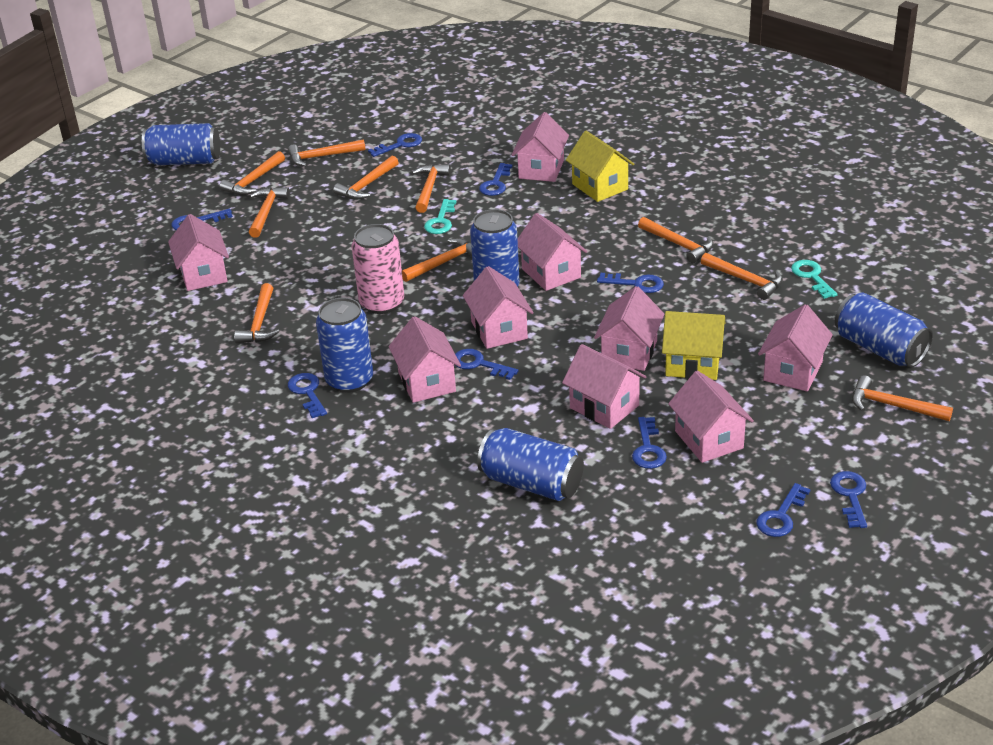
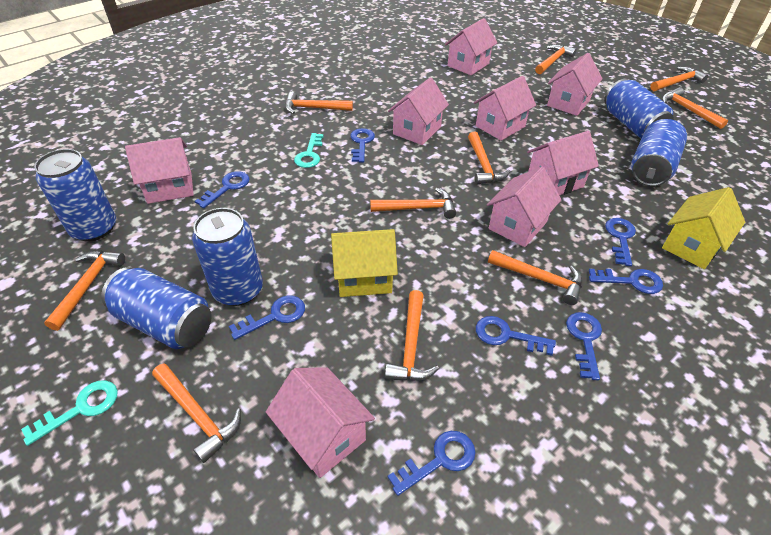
blue key: [171,209,233,230] [288,373,327,418] [368,133,422,157] [454,349,519,380] [479,163,513,196] [597,273,664,293] [632,417,667,469] [756,483,810,537] [830,471,867,528] = 9 -> [195,171,249,208] [229,295,305,340] [350,128,375,163] [388,431,476,496] [476,316,556,356] [566,312,602,380] [589,269,663,294] [605,218,636,266] = 8
pink can: [352,224,404,314] = 1 -> none = 0
pink house: [168,214,229,291] [389,316,461,403] [463,266,534,349] [512,112,569,182] [518,213,587,291] [562,344,646,429] [594,286,665,371] [668,371,754,463] [758,304,833,391] = 9 -> [125,137,194,204] [266,367,375,478] [388,77,449,145] [445,18,497,75] [474,76,536,141] [487,167,561,247] [527,131,599,196] [547,53,603,116] = 8

